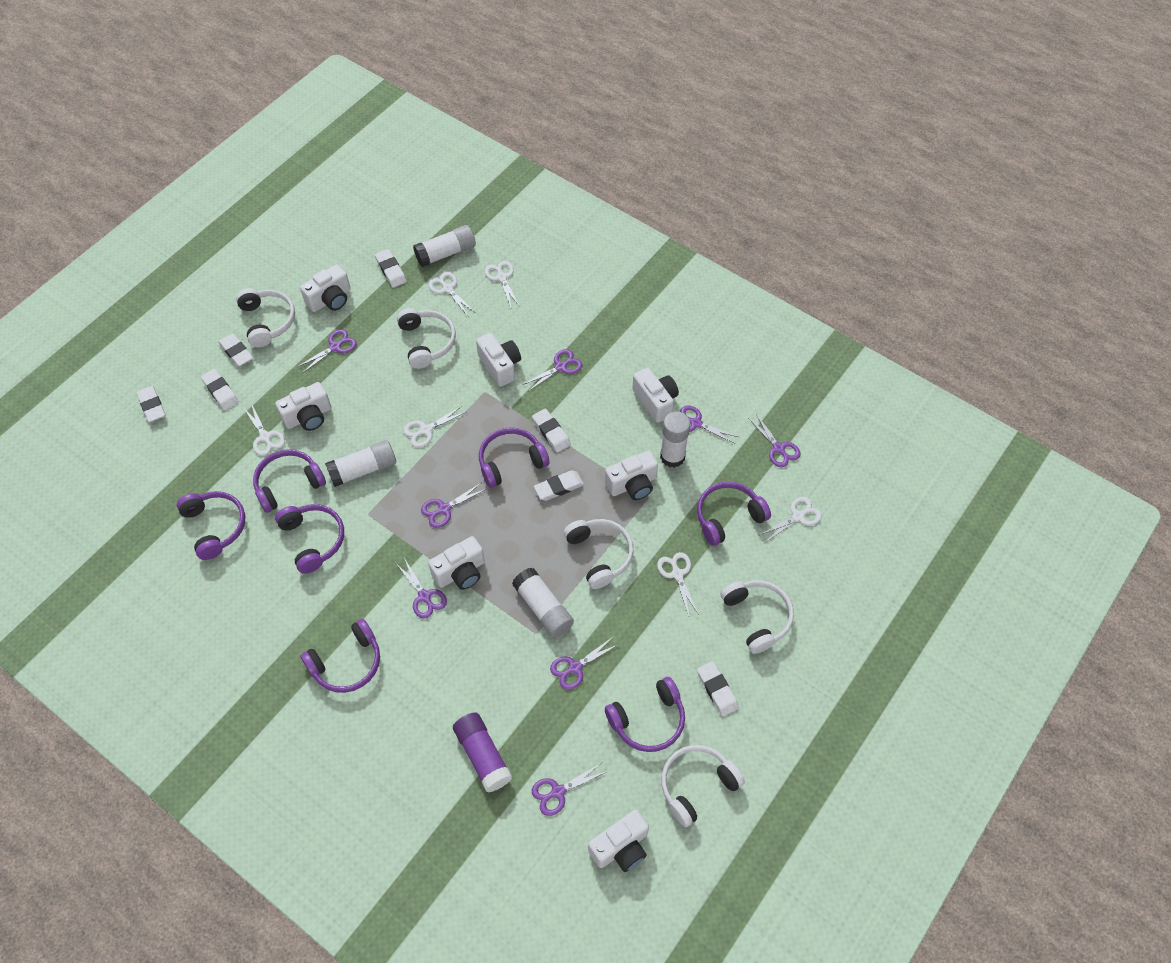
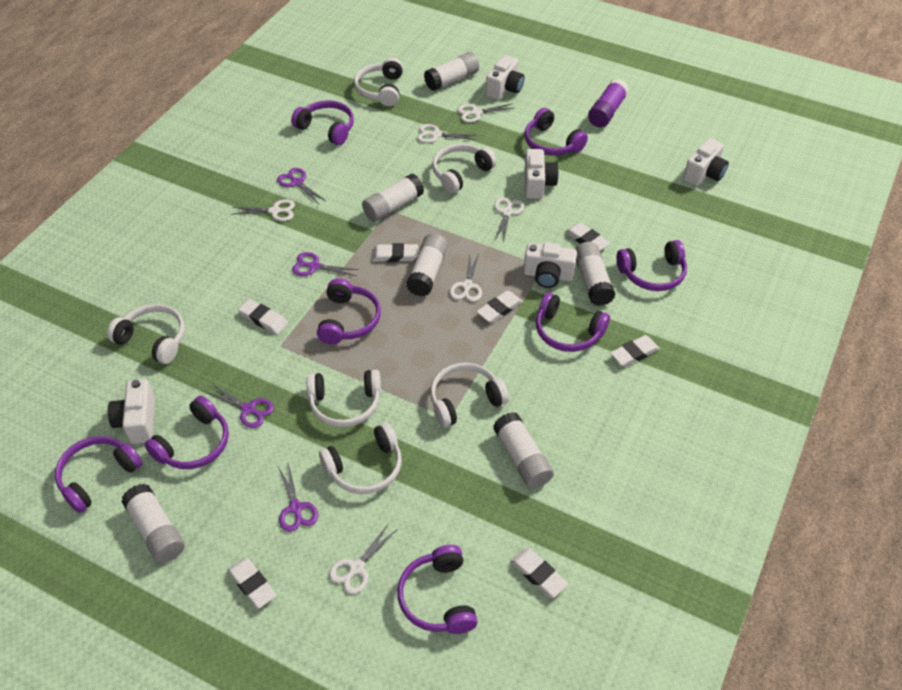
purple headphones: [177,491,245,560] [253,449,326,513] [275,504,344,574] [301,619,380,693] [479,427,550,488] [605,677,685,752] [697,482,771,546] = 7 -> [55,436,142,513] [145,396,229,469] [291,100,354,145] [317,279,381,344] [397,545,478,634] [524,108,588,156] [536,292,610,352] [617,240,687,291] = 8
purple scissors: [297,329,357,373] [397,558,447,619] [421,482,486,528] [523,349,583,391] [532,763,608,816] [550,637,619,690] [680,406,738,444] [748,414,801,467] = 8 -> [206,384,274,428] [277,168,326,204] [278,462,318,532] [292,252,359,276] = 4
white camera: [275,382,331,431] [300,264,351,312] [428,536,485,590] [476,333,521,387] [588,810,649,872] [605,451,658,500] [632,368,679,423] = 7 -> [108,379,155,444] [486,55,524,100] [524,242,577,288] [525,149,559,199] [683,138,729,186] = 5
white glue stick: [325,440,396,487] [413,225,476,267] [512,568,574,638] [660,411,691,468] = 4 -> [121,484,185,563] [362,174,424,222] [406,233,448,296] [424,52,479,91] [493,412,554,489] [575,242,616,306] = 6
white headphones: [236,288,295,347] [397,308,456,369] [564,519,634,589] [661,745,745,827] [720,580,794,654] = 5 -> [107,304,185,364] [307,370,381,427] [319,423,402,494] [354,58,403,106] [430,363,509,428] [432,144,497,193] = 6

